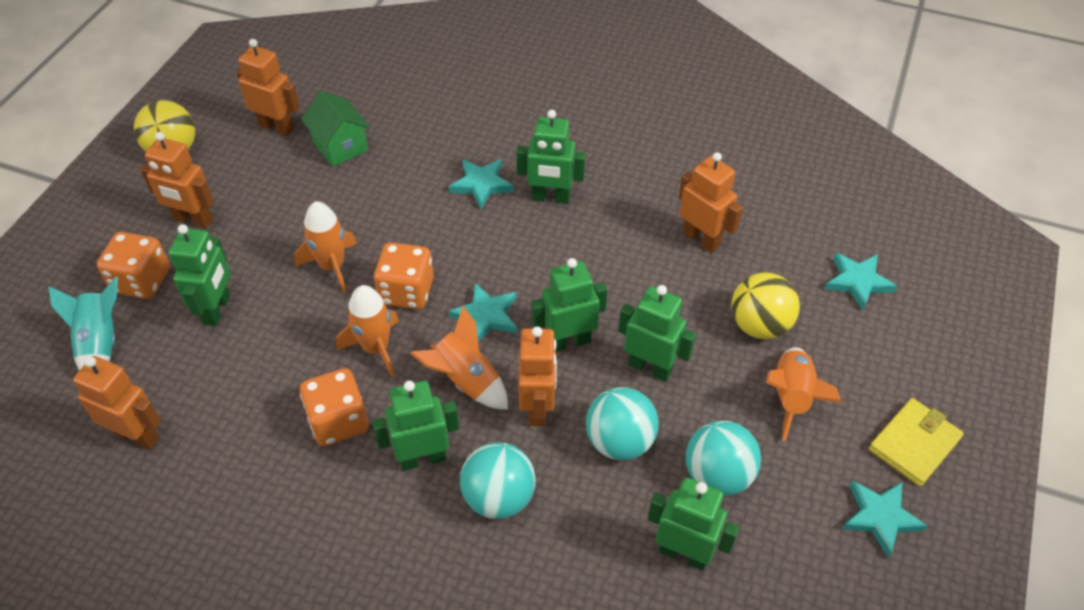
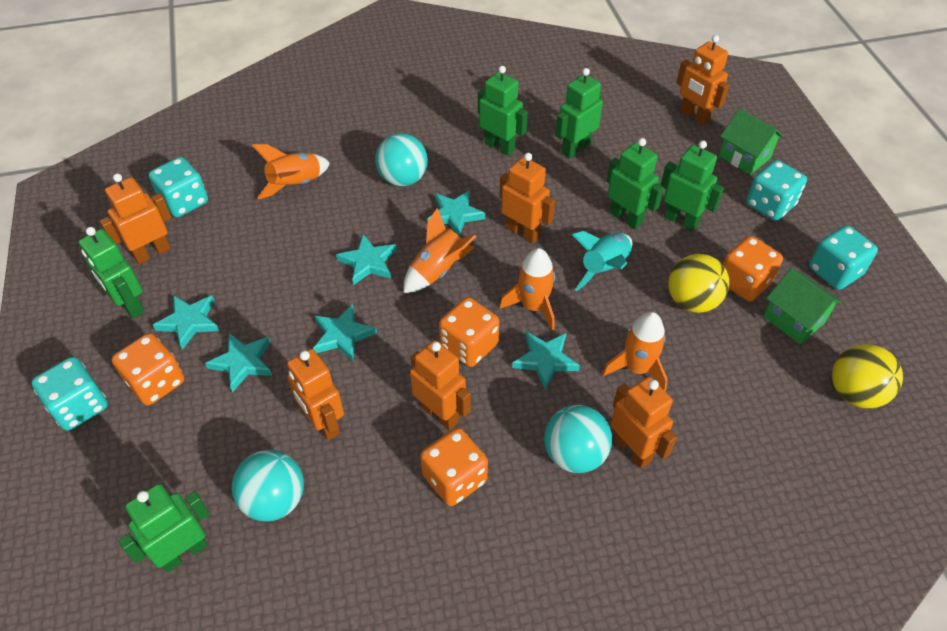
green house: [301,91,370,167] = 1 -> [719,109,784,175] [763,268,842,344] = 2
orange dice: [97,232,170,299] [300,368,369,446] [374,242,434,309] = 3 -> [112,333,184,405] [420,428,488,506] [439,297,499,367] [723,236,783,301] = 4
orange robot: [73,356,161,450] [140,132,214,228] [236,39,300,136] [518,326,557,426] [679,152,743,253] = 5 -> [100,173,172,264] [287,349,344,440] [410,340,471,430] [500,153,555,244] [611,377,677,468] [676,35,729,125] = 6
turquoise dice: none = 0 -> [32,357,108,431] [149,157,208,217] [746,160,807,221] [809,225,878,290] = 4
turquoise star: [449,159,514,209] [449,283,517,342] [825,252,897,310] [842,481,928,558] = 4 -> [153,295,219,350] [205,333,272,393] [313,304,377,361] [336,234,397,285] [427,190,485,236] [512,331,580,390] = 6
yellow wallet: [869,398,964,486] = 1 -> none = 0

